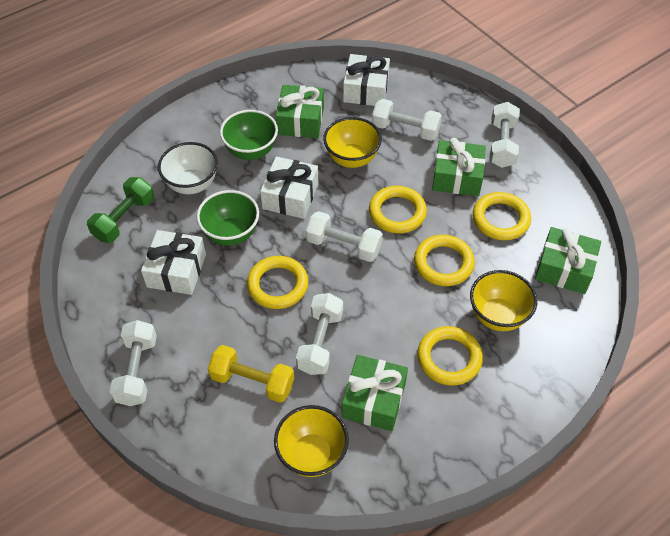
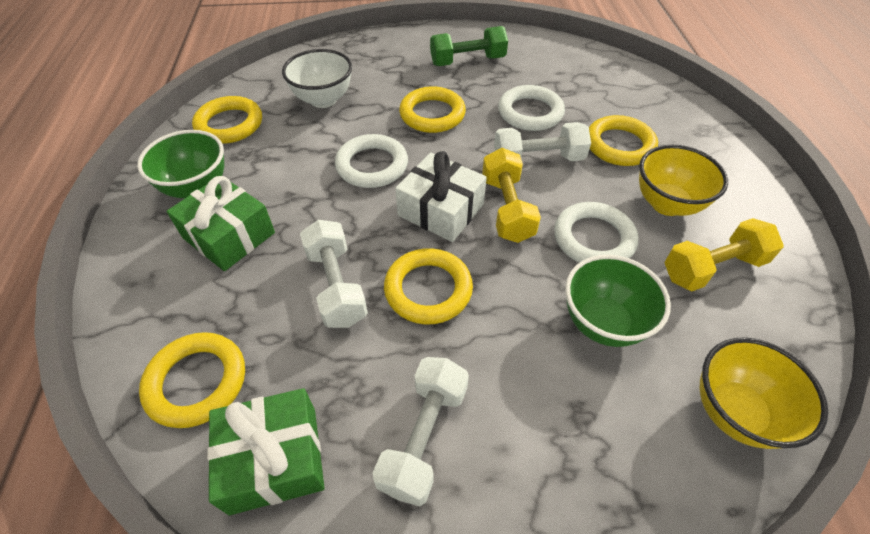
green gift: [276,85,324,138] [342,355,408,431] [432,138,486,196] [535,227,601,294] = 4 -> [167,175,275,271] [207,388,325,515] = 2
white dumbbell: [110,320,157,406] [296,293,343,375] [306,211,383,262] [372,99,442,141] [489,102,520,168] = 5 -> [300,220,368,328] [373,357,469,506] [494,122,591,161] = 3
white gift: [141,230,206,295] [260,156,318,219] [343,54,390,106] = 3 -> [395,151,487,242] = 1
white ring: none = 0 -> [335,134,408,188] [498,85,565,131] [554,202,638,263] = 3
yellow bowl: [274,405,349,477] [323,117,382,168] [470,270,537,331] = 3 -> [639,145,728,216] [700,337,828,449] = 2
yellow dumbbell: [208,345,294,403] = 1 -> [482,148,541,243] [664,218,784,291] = 2

